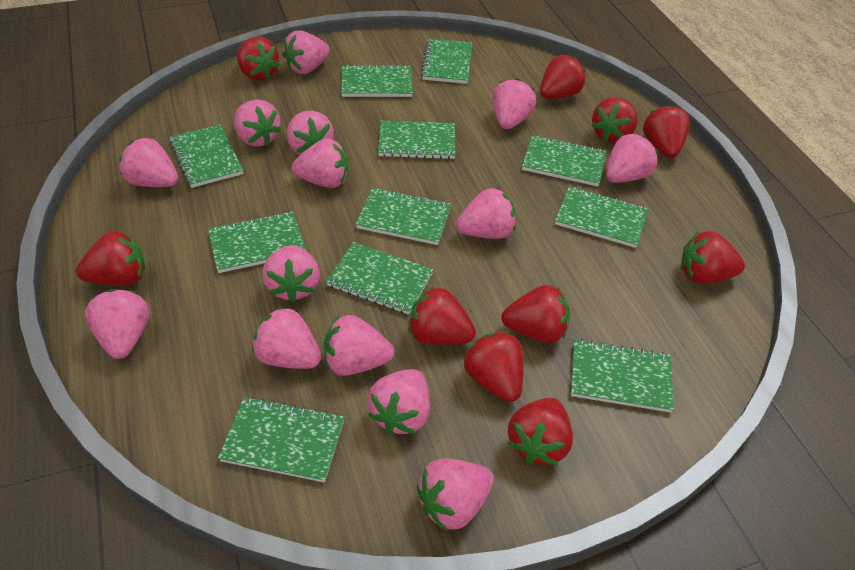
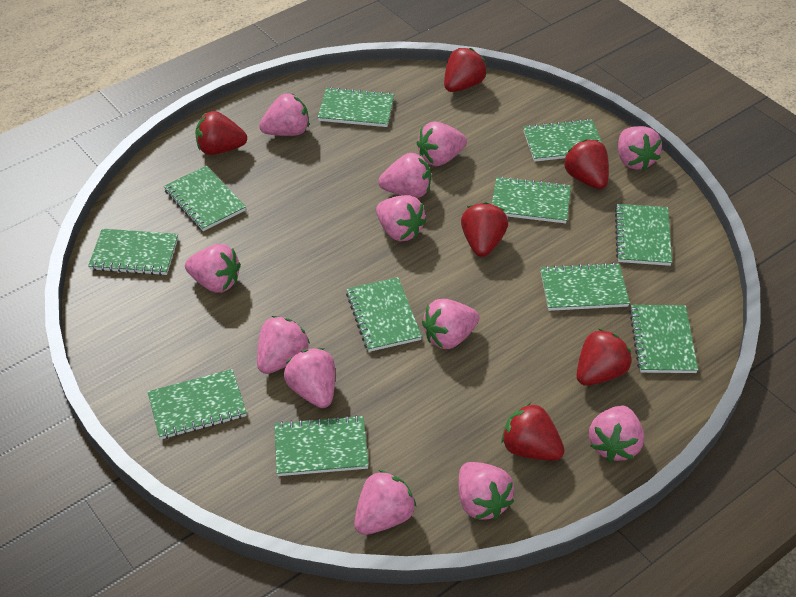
pink strawberry: [85,289,149,359] [119,138,178,187] [234,99,281,147] [252,306,321,369] [262,245,320,303] [282,30,330,74] [287,111,334,155] [292,138,348,188] [324,315,394,376] [368,369,430,434] [417,458,494,531] [456,188,516,239] [492,79,536,129] [606,134,658,183] = 14 -> [185,244,241,293] [257,316,310,374] [259,93,309,136] [284,348,335,408] [354,470,416,535] [376,195,426,241] [378,153,431,198] [417,121,467,166] [422,299,479,349] [459,462,514,520] [589,405,644,462] [618,126,662,170] = 12
red strawberry: [76,231,145,286] [237,36,280,81] [408,286,476,345] [463,331,523,402] [501,285,570,343] [508,398,573,465] [540,55,586,99] [591,97,637,143] [643,104,690,158] [681,231,745,284] = 10 -> [195,111,247,155] [444,48,487,92] [461,202,508,257] [501,403,565,461] [563,139,609,189] [576,329,631,386] = 6

